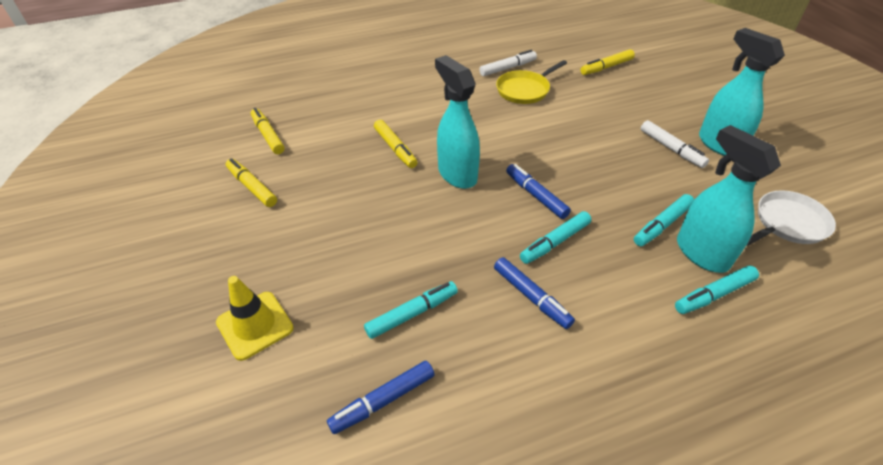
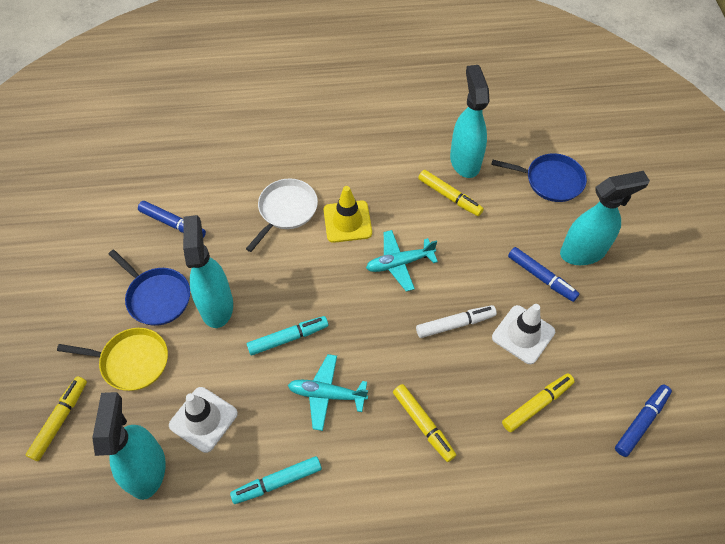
blue pan: none = 0 -> [109,250,190,326] [491,153,587,202] = 2
turquoise marker: [364,281,458,339] [520,211,592,264] [634,194,694,246] [675,265,759,314] = 4 -> [230,456,322,504] [247,316,328,355] = 2
turquoise plane: none = 0 -> [288,354,368,431] [366,230,438,291] = 2
turquoise spray bottle: [435,55,480,189] [677,125,781,273] [699,28,785,156] = 3 -> [92,392,166,500] [183,215,233,328] [450,65,489,178] [560,171,650,265] = 4
white marker: [480,50,537,76] [641,120,709,168] = 2 -> [416,305,497,338] = 1
white traffic cone: none = 0 -> [169,387,238,453] [492,304,555,364] = 2

